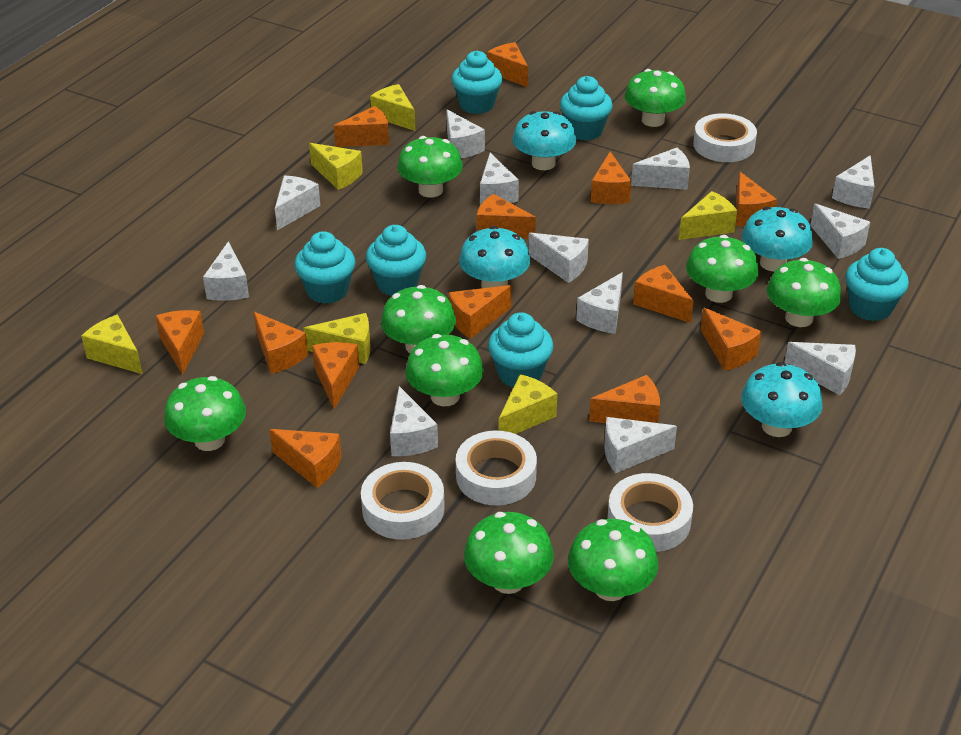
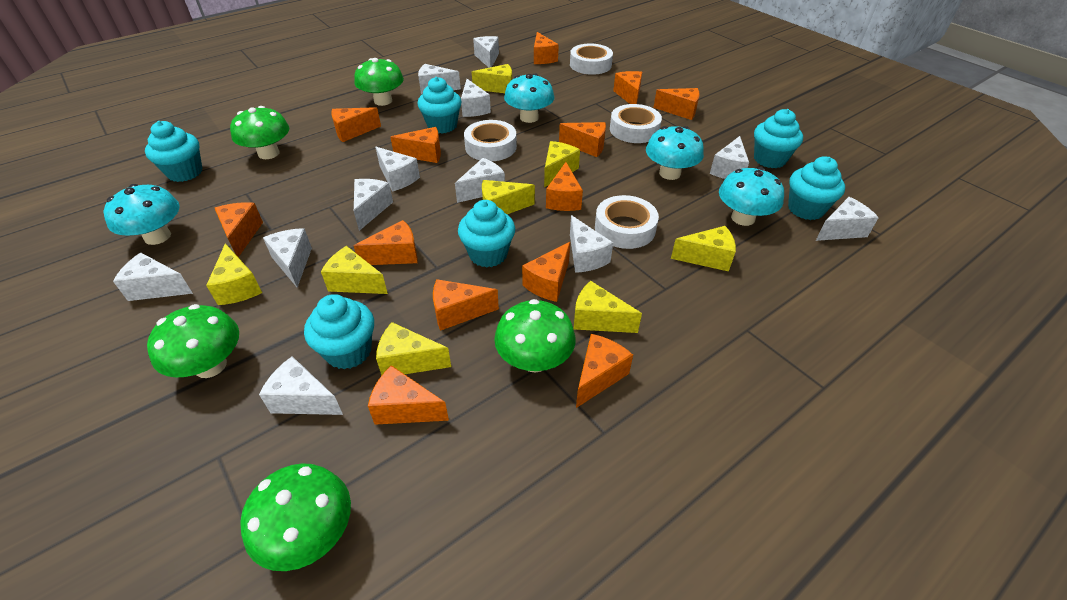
green mushroom: [164,376,246,451] [381,285,456,353] [397,136,463,198] [405,334,484,406] [464,512,554,594] [568,519,658,601] [624,69,686,127] [686,235,759,303] [767,258,841,327] = 9 -> [147,304,239,378] [230,106,289,159] [240,463,351,571] [354,58,404,106] [494,299,576,373] = 5
yellow cheese: [81,315,143,374] [304,313,371,364] [309,143,363,190] [370,84,415,131] [499,374,557,434] [679,191,737,240] = 6 -> [206,243,262,305] [321,246,388,294] [376,322,451,376] [472,64,512,93] [482,180,535,214] [544,141,580,187] [574,281,642,333] [671,226,736,271] = 8

